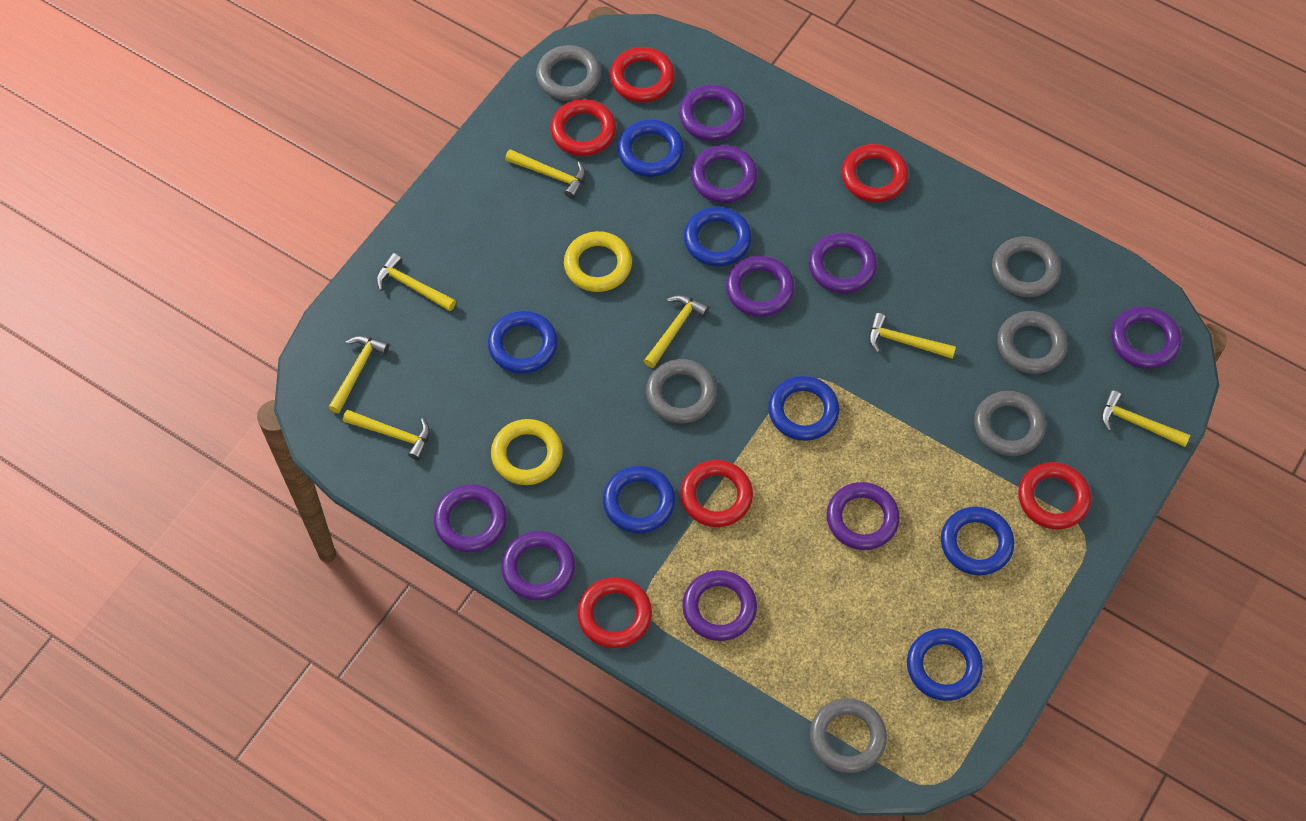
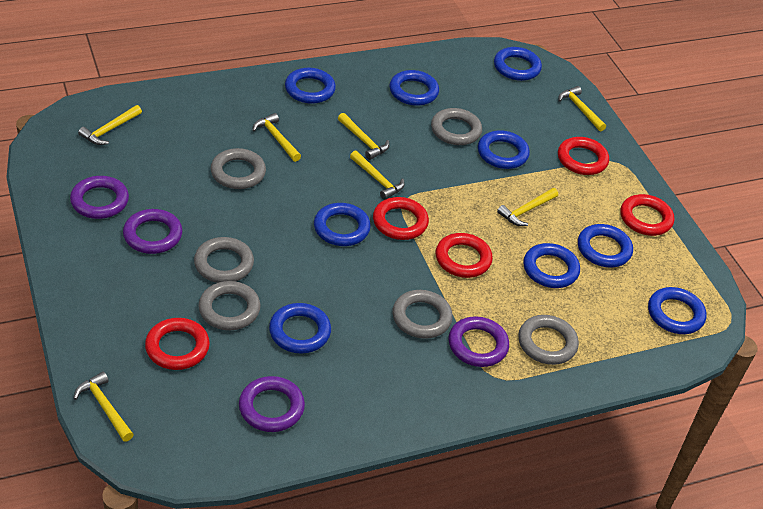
blue ring: [488,311,558,374] [603,466,675,533] [618,119,684,177] [684,207,752,267] [768,376,839,441] [907,628,983,701] [941,507,1014,576] = 7 -> [269,303,331,353] [285,68,336,104] [314,203,371,246] [389,70,439,106] [478,130,530,169] [494,47,542,81] [523,243,580,288] [578,224,633,267] [648,287,707,334] = 9
purple ring: [434,484,507,553] [501,531,575,600] [679,85,745,141] [682,570,757,641] [691,145,757,203] [726,256,795,317] [809,233,877,293] [827,482,900,550] [1111,306,1181,369] = 9 -> [70,176,129,219] [123,209,182,254] [239,376,305,432] [449,316,509,367] = 4
red ring: [550,99,616,156] [577,577,652,648] [610,47,675,102] [680,460,753,527] [842,144,908,202] [1018,462,1091,529] = 6 -> [145,318,210,370] [373,197,429,240] [436,233,493,278] [558,137,609,175] [620,194,674,236] = 5
yellow ring: [491,419,563,485] [564,231,632,292] = 2 -> none = 0

